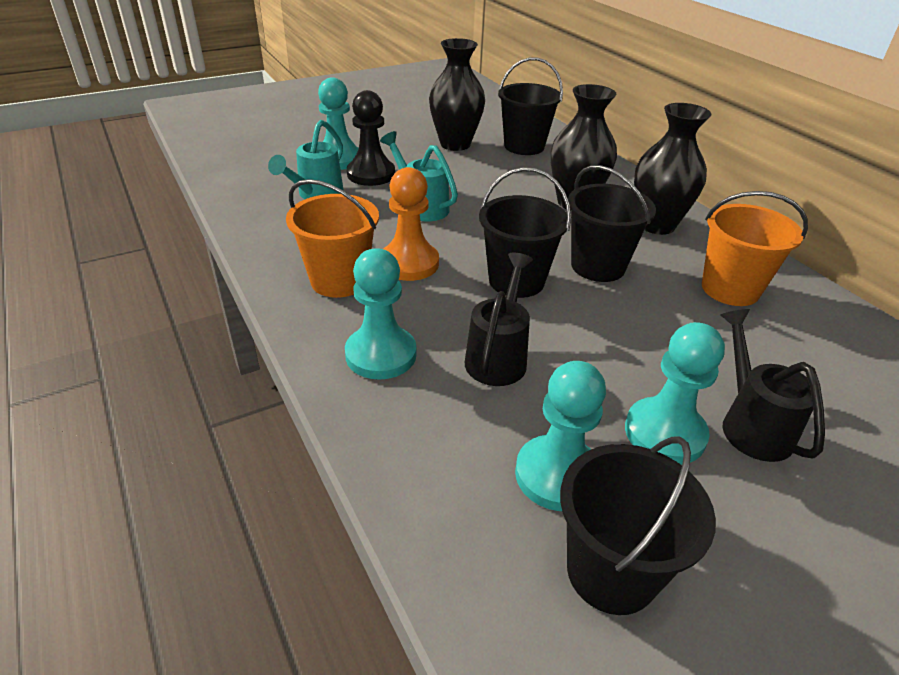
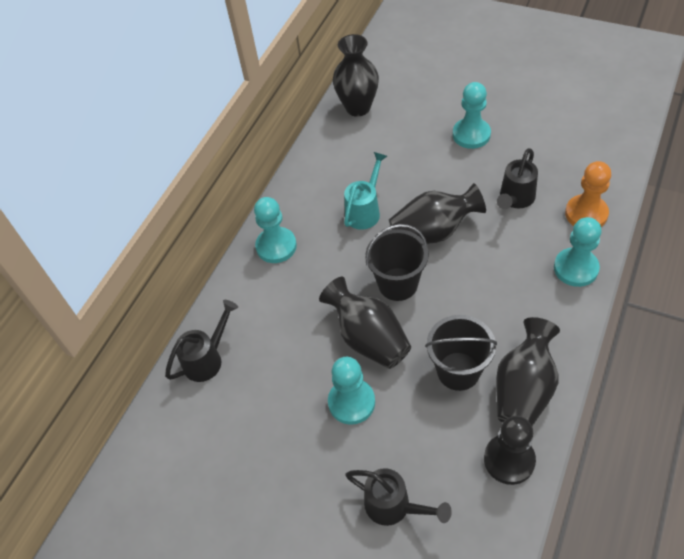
black bucket: [479,167,571,298] [498,57,563,155] [560,436,716,615] [568,165,656,282] = 4 -> [366,224,429,301] [425,315,497,391] = 2
black vase: [429,38,485,151] [551,84,617,209] [634,103,711,235] = 3 -> [319,277,411,369] [333,34,379,117] [389,183,486,244] [496,317,560,426] = 4
black watering can: [465,253,533,386] [720,309,825,462] = 2 -> [165,300,238,382] [345,468,452,526] [497,148,538,209] = 3
orange bucket: [286,179,379,298] [702,191,808,306] = 2 -> none = 0
turquoise watering can: [268,120,344,199] [380,131,458,222] = 2 -> [344,152,387,230] = 1

